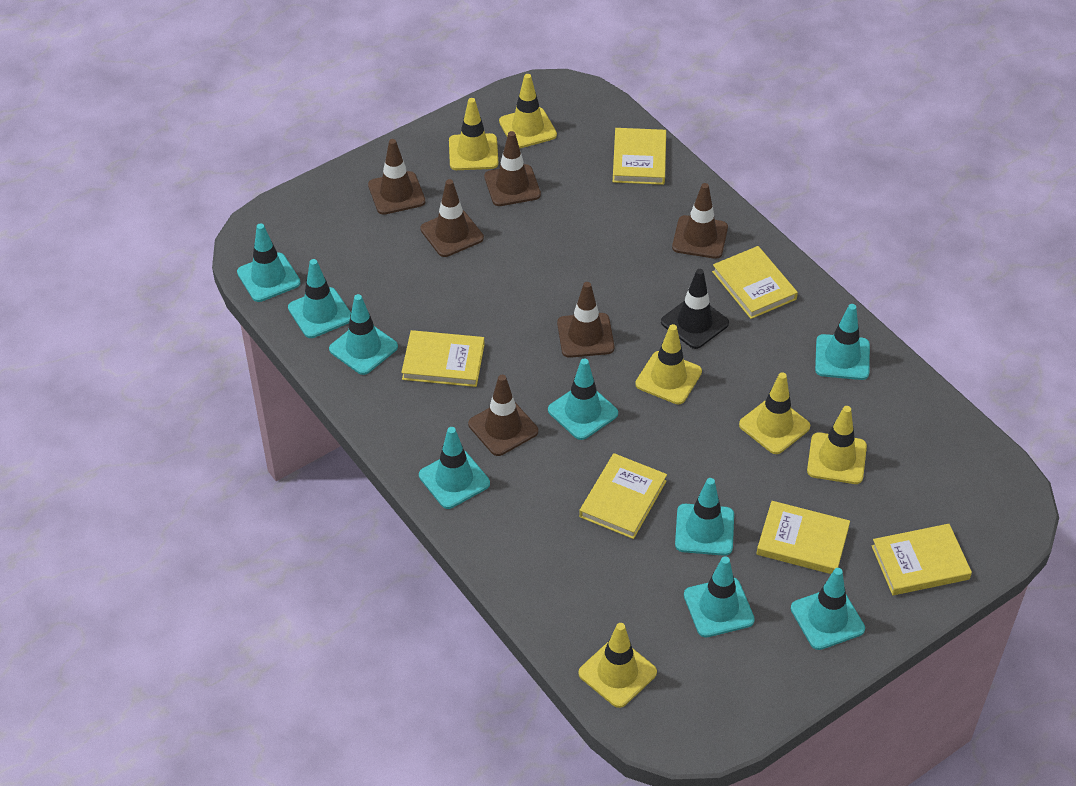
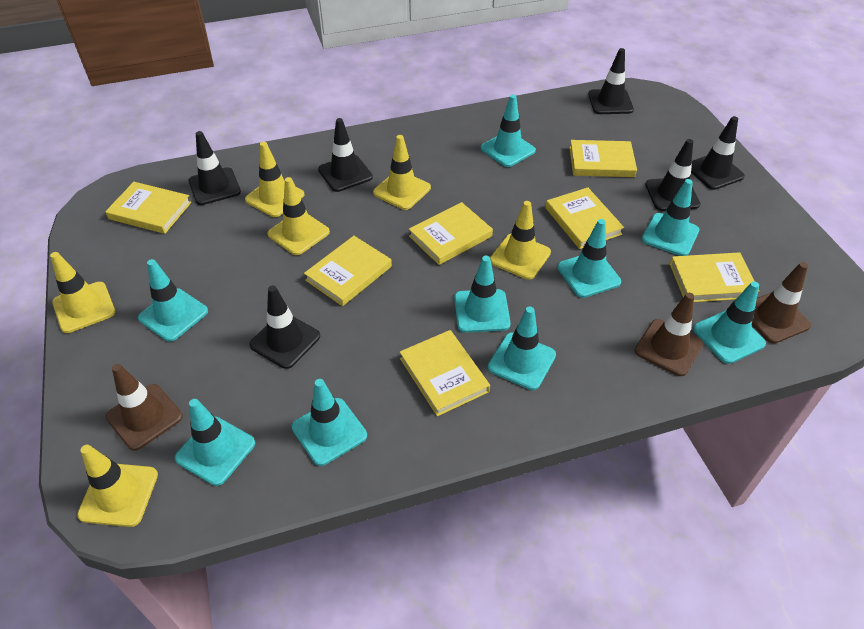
black traffic cone: [661,269,729,349] = 1 -> [189,131,241,205] [249,286,320,369] [318,118,373,192] [588,48,634,114] [645,139,700,211] [691,116,745,190] = 6
brown traffic cone: [368,139,425,215] [420,179,484,257] [468,375,538,456] [484,131,541,206] [557,282,614,358] [672,183,728,259] = 6 -> [105,364,183,451] [635,293,703,376] [752,262,811,343] = 3
yellow book: [401,330,485,387] [579,453,667,539] [613,128,666,185] [712,246,798,319] [756,501,850,574] [872,524,972,595] = 6 -> [105,182,191,234] [304,236,392,306] [400,330,490,416] [409,202,493,265] [545,187,624,249] [569,140,637,177] [670,252,759,302] = 7

